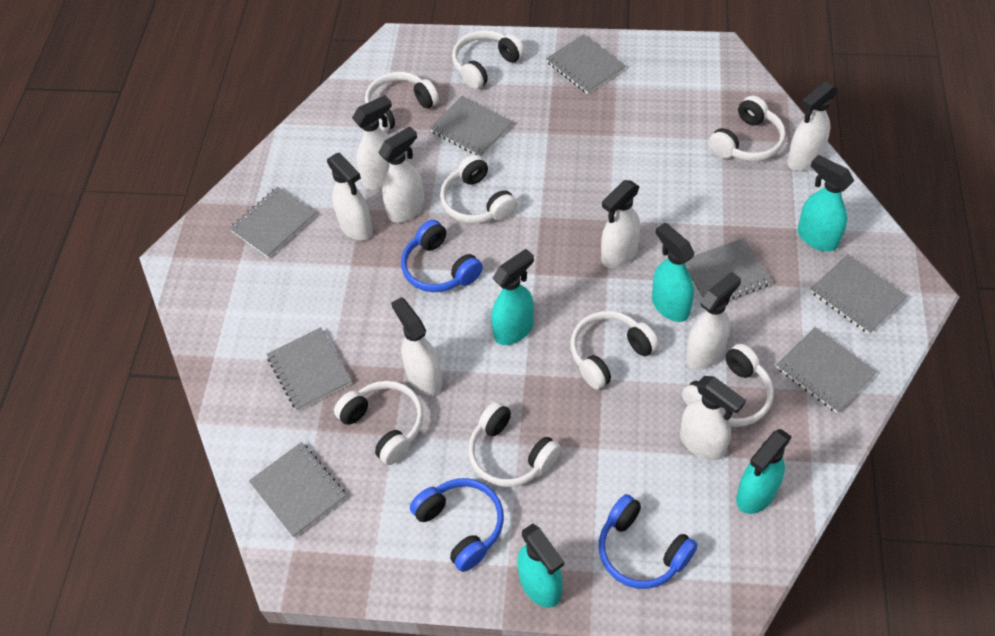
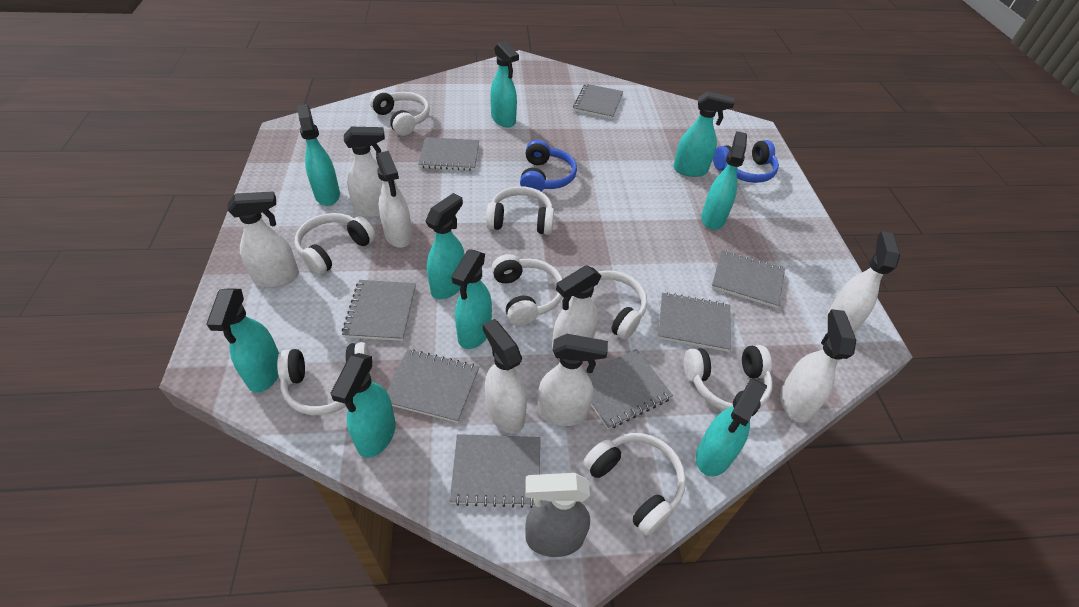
blue headphones: [401,220,483,292] [410,478,504,572] [599,494,698,589] = 3 -> [520,139,577,192] [713,140,779,183] = 2
grey spray bottle: none = 0 -> [525,473,590,557] = 1
turquoise spray bottle: [491,249,534,345] [517,523,564,608] [652,223,694,322] [736,429,792,514] [797,155,854,251] = 5 -> [207,288,279,393] [297,104,340,206] [330,353,396,458] [425,193,465,299] [451,249,492,349] [490,41,519,127] [673,91,735,177] [696,378,767,476] [701,131,747,230] = 9

